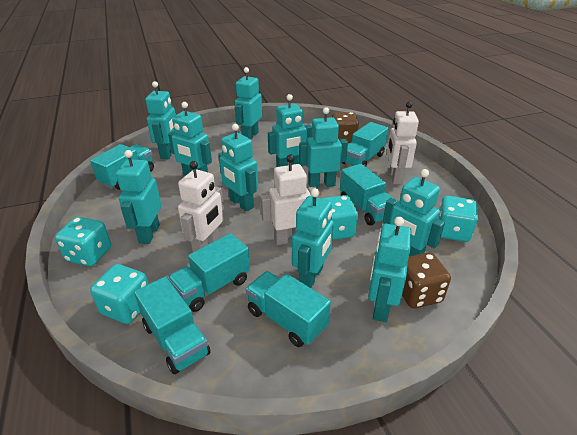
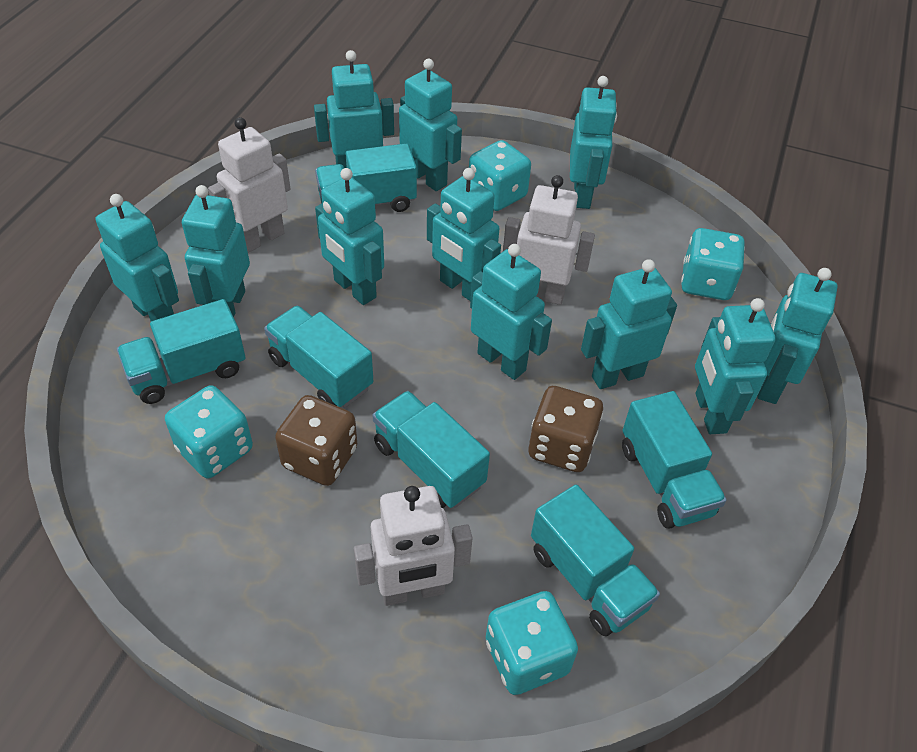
turquoise robot: [116,150,161,244] [145,81,176,159] [168,102,212,177] [218,124,258,211] [234,67,262,139] [268,94,312,167] [292,188,334,288] [299,107,348,188] [368,217,412,322] [383,169,445,256] = 10 -> [95,194,179,321] [182,185,250,317] [314,50,394,168] [315,168,384,305] [399,59,462,191] [427,168,501,301] [470,244,552,380] [570,76,617,209] [581,259,677,389] [695,298,776,434] [757,268,838,404] = 11

